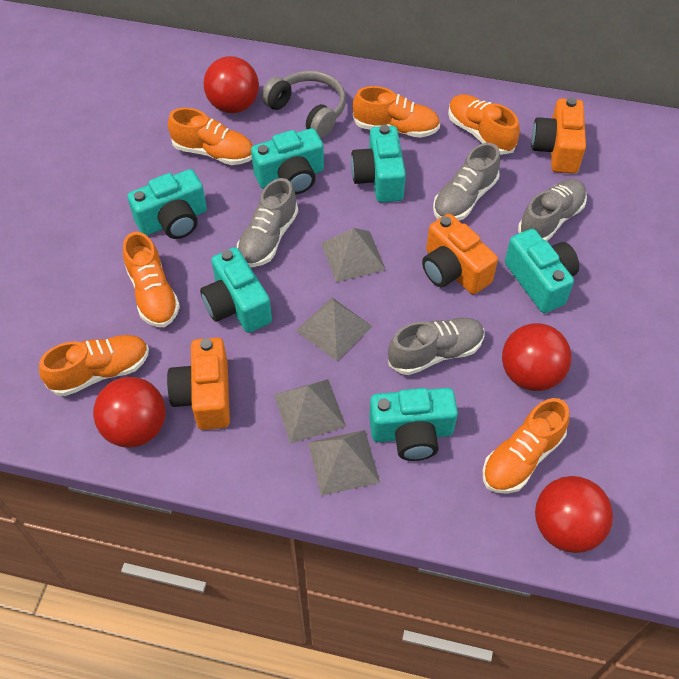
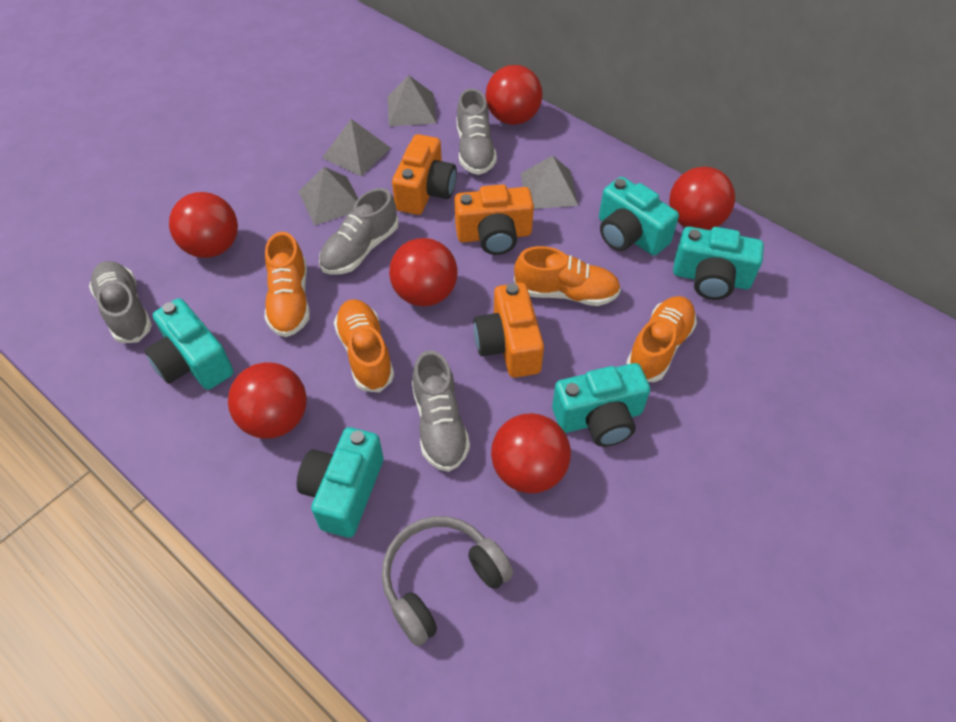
orange shoe: [39,335,149,396] [123,232,180,327] [168,108,253,165] [353,86,440,138] [448,94,520,155] [483,398,570,494] = 6 -> [265,232,310,337] [334,299,394,392] [514,246,621,306] [626,296,697,382] = 4
red ball: [93,377,166,448] [204,56,259,113] [502,323,571,391] [535,476,613,553] = 4 -> [169,192,238,258] [228,362,307,439] [389,238,458,307] [486,65,542,125] [491,413,571,493] [669,167,735,230] = 6
turquoise camera: [127,169,207,239] [200,247,272,333] [251,128,324,194] [351,125,406,203] [369,388,458,461] [505,229,579,313] = 6 -> [144,298,234,390] [297,427,384,538] [552,363,650,447] [599,177,679,256] [673,227,764,300] = 5

